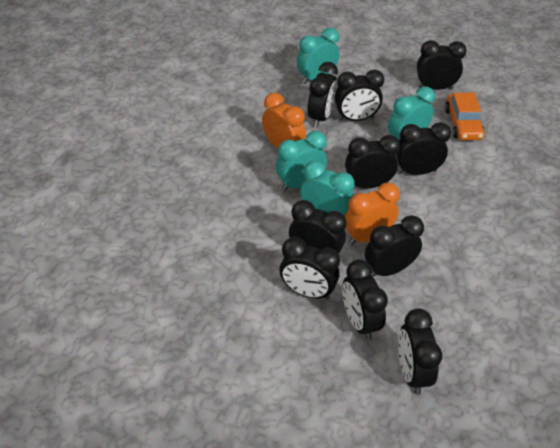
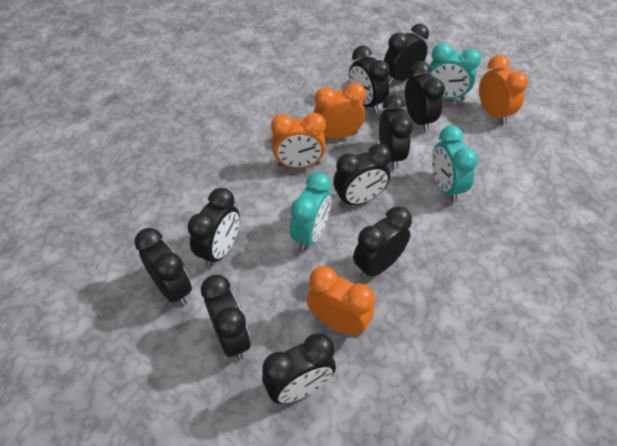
orange car: [445,93,485,140] = 1 -> none = 0
orange clock: [262,93,306,149] [345,182,400,245] = 2 -> [271,113,326,168] [307,266,375,336] [314,83,366,139] [479,55,528,125] = 4
turquoise clock: [276,131,327,191] [297,28,340,84] [300,161,354,216] [388,86,435,140] = 4 -> [290,172,332,251] [427,43,481,101] [432,126,478,203] = 3

